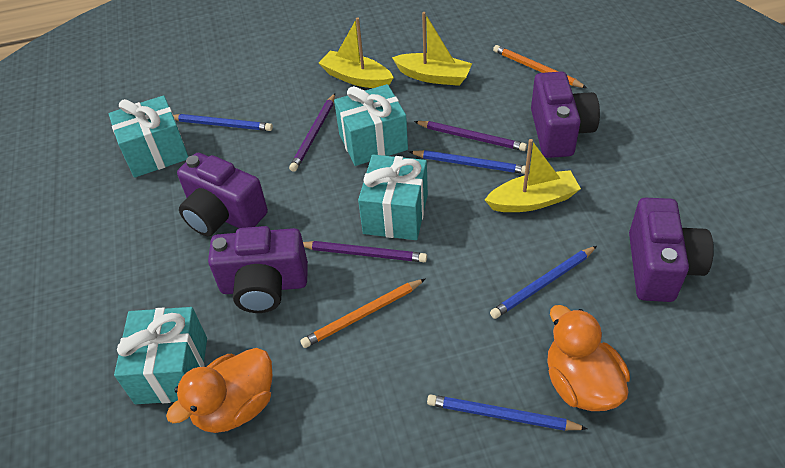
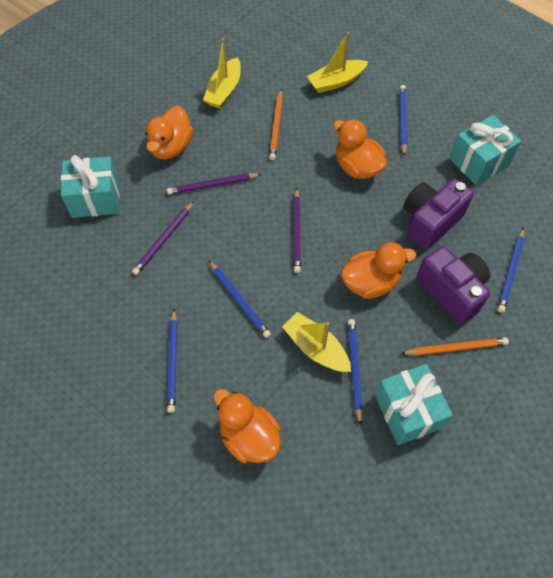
blue pencil: [173,114,273,131] [410,150,526,174] [427,394,588,431] [490,246,597,319] = 4 -> [167,309,177,413] [209,260,271,338] [348,319,363,426] [400,85,407,156] [498,228,524,313] = 5
orange duck: [166,348,272,433] [547,305,630,411] = 2 -> [145,106,193,160] [213,389,281,463] [333,119,387,179] [341,242,416,299] = 4
purple camera: [177,153,268,236] [208,226,308,313] [531,71,600,158] [629,198,714,302] = 4 -> [403,179,474,250] [416,246,490,324] = 2
turquoise gift: [109,95,189,178] [114,307,207,404] [334,84,408,166] [358,155,428,240] = 4 -> [61,155,120,218] [375,364,453,445] [449,115,521,185] = 3

